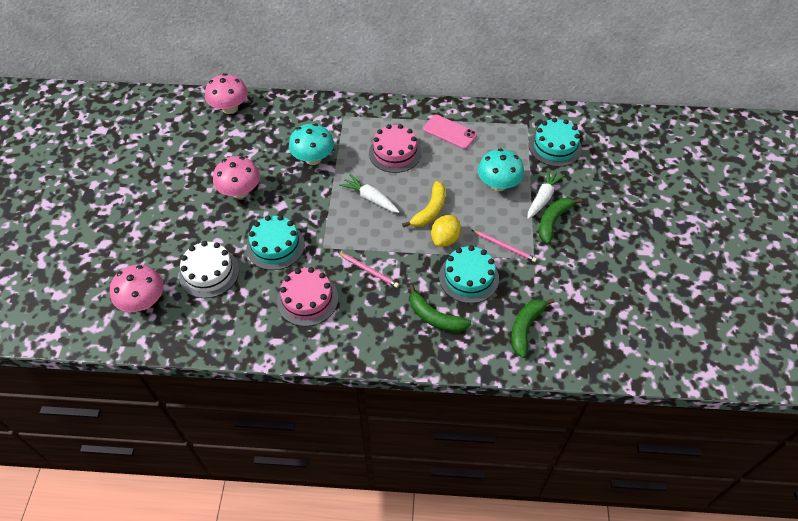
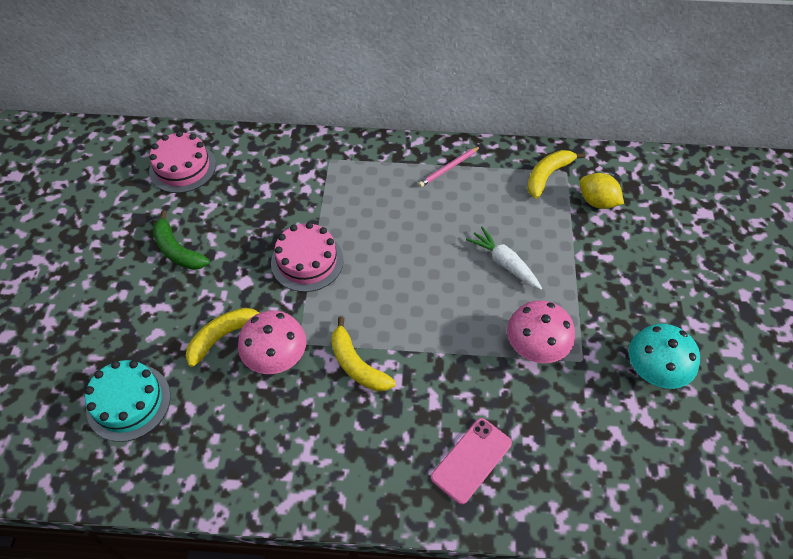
green banana: [409,285,471,332] [511,298,555,358] [539,198,582,244] = 3 -> [153,210,210,270] = 1
pink mushroom: [110,265,164,312] [205,74,248,114] [213,156,260,198] = 3 -> [238,310,306,374] [507,300,575,363] = 2
pink pencil: [338,252,399,288] [472,230,537,262] = 2 -> [418,146,480,187] = 1
turquoise cake: [247,215,305,270] [439,245,499,303] [529,118,582,167] = 3 -> [85,360,171,442] = 1
turquoise mushroom: [289,124,334,165] [478,148,524,191] = 2 -> [628,324,700,389] = 1
white cake: [179,241,239,298] = 1 -> none = 0
white carrot: [339,174,399,213] [527,168,565,219] = 2 -> [466,227,542,290] = 1
yellow banana: [402,181,446,227] = 1 -> [186,308,259,367] [331,317,396,391] [527,150,585,199] = 3

